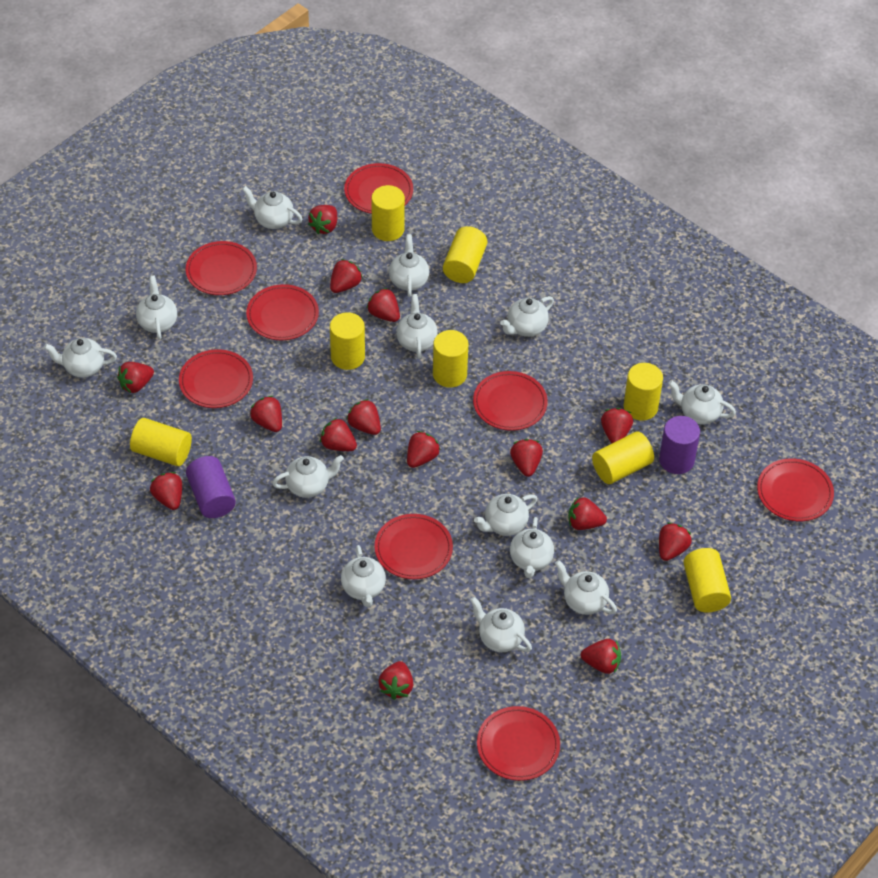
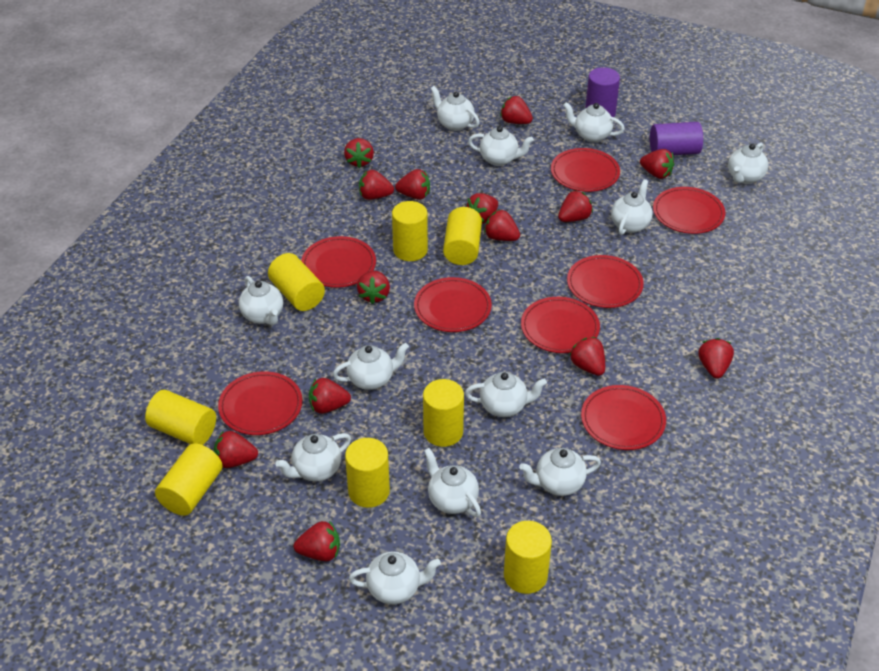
red strawberry: [117,362,154,393] [150,472,182,510] [250,396,282,432] [308,205,337,234] [320,418,357,451] [330,259,363,293] [346,399,381,435] [366,288,400,322] [379,661,413,700] [407,431,440,468] [510,439,543,477] [568,497,607,530] [581,639,621,674] [601,408,633,443] [659,522,692,561] = 15 -> [214,431,258,468] [294,521,340,561] [309,378,351,414] [344,138,374,168] [357,271,390,304] [359,170,394,200] [395,169,430,200] [467,193,498,224] [484,209,520,241] [500,96,533,124] [558,190,593,222] [569,337,605,376] [640,149,674,179] [698,338,734,379] = 14
white teapot: [44,338,117,378] [136,276,177,340] [242,186,303,229] [272,455,344,498] [341,545,386,607] [389,234,429,297] [396,294,438,359] [470,597,532,652] [474,494,537,536] [500,296,554,337] [510,517,554,578] [555,560,617,615] [668,380,736,425] = 13 -> [239,276,283,325] [275,433,351,482] [333,343,409,390] [349,552,441,604] [424,448,481,517] [430,86,480,131] [465,372,547,417] [468,126,534,166] [519,448,601,496] [563,102,625,142] [611,179,653,235] [728,143,769,184] = 12

